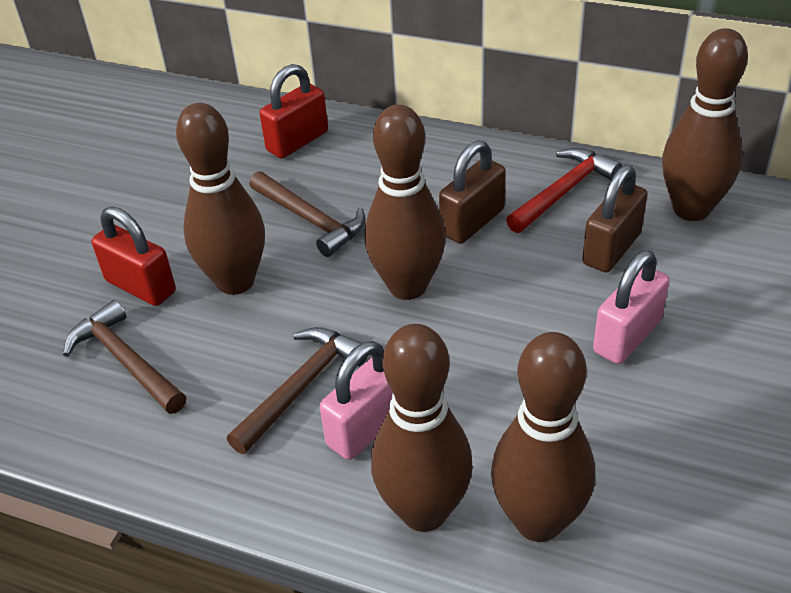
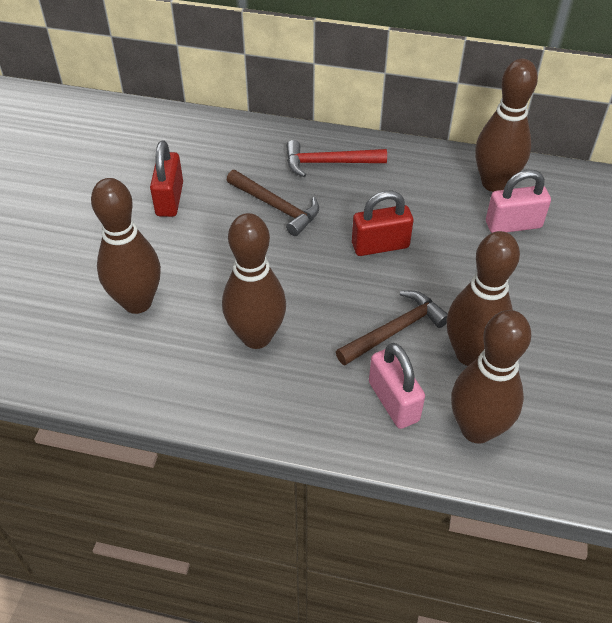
brown hammer: [63,300,186,414] [227,327,368,454] [249,171,365,257] = 3 -> [227,170,319,236] [336,291,448,365] = 2
brown padlock: [439,140,506,244] [582,165,647,273] = 2 -> none = 0

